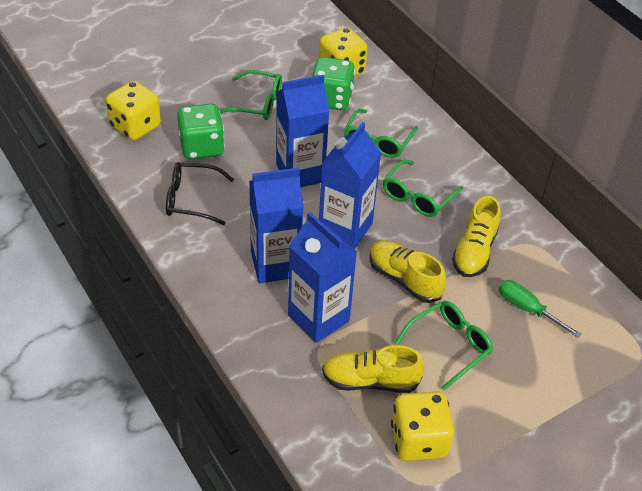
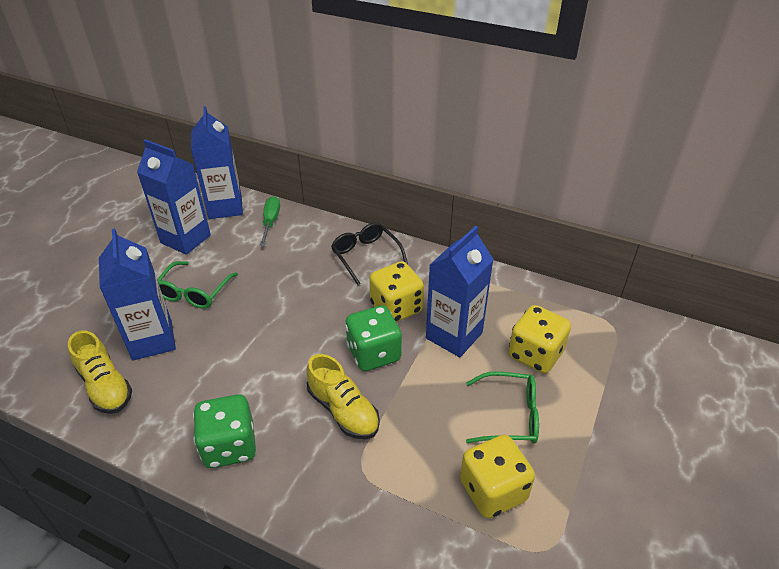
green glasses: [219,70,282,120] [344,109,418,158] [383,160,464,217] [395,301,493,391] = 4 -> [157,261,238,309] [466,371,539,444] = 2
yellow shoe: [322,345,424,393] [369,240,446,303] [452,196,501,277] = 3 -> [68,330,132,414] [306,354,380,440] = 2

